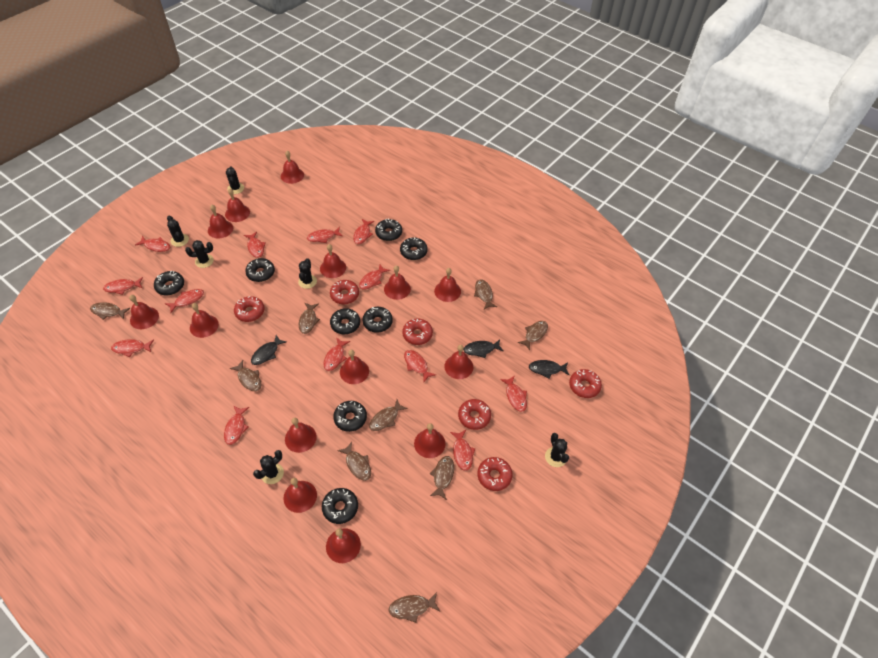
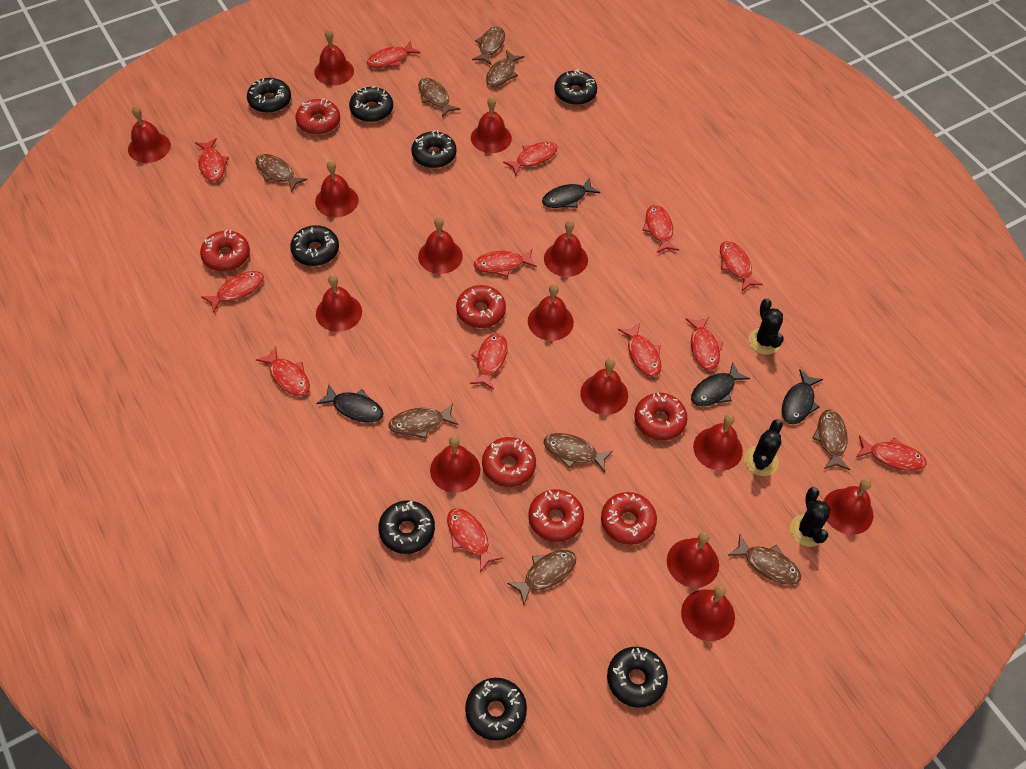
black cactus: [167,215,189,247] [185,240,214,268] [226,166,244,194] [253,450,284,484] [298,258,317,289] [545,433,569,467] = 6 -> [744,419,783,476] [748,298,784,355] [790,487,830,547] = 3
black fish: [251,335,286,365] [463,339,504,358] [529,360,569,379] = 3 -> [316,384,384,422] [542,178,600,208] [691,363,750,406] [782,369,823,424] = 4
red donut: [234,296,265,322] [330,280,359,304] [402,318,433,345] [458,399,491,430] [477,457,513,491] [569,369,602,398] = 6 -> [200,230,250,272] [295,99,340,135] [456,285,506,328] [482,437,536,487] [528,489,584,542] [601,492,657,545] [635,393,688,440] = 7

